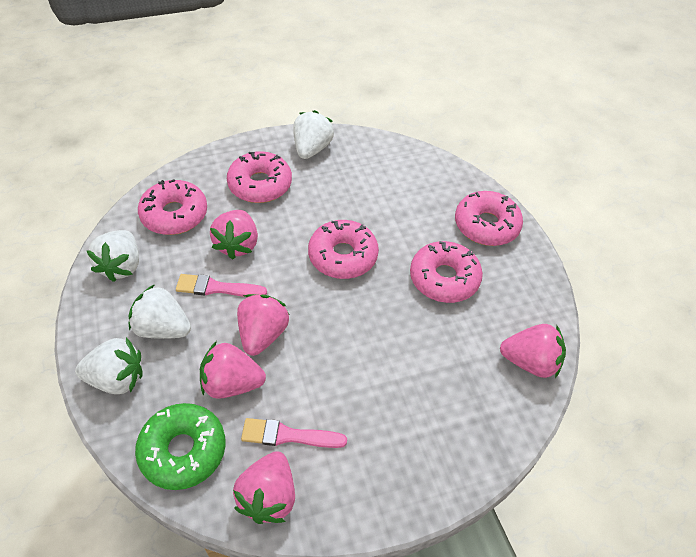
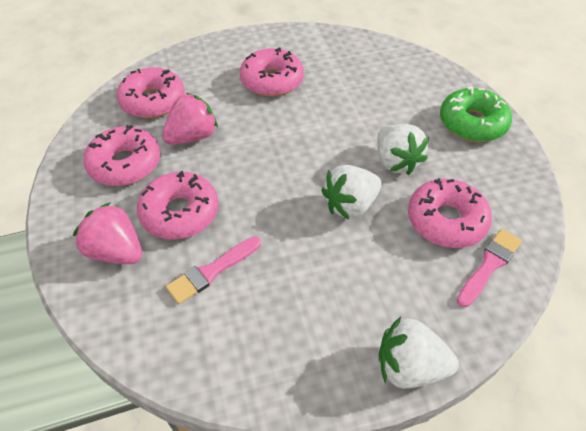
pink strawberry: [200,341,266,399] [210,210,258,259] [233,451,295,524] [237,294,289,356] [500,324,566,378] = 5 -> [73,202,142,264] [162,93,218,145] = 2
white strawberry: [75,337,143,394] [86,230,139,282] [128,284,191,339] [293,110,334,159] = 4 -> [321,165,382,220] [377,124,429,175] [379,317,459,389] = 3

